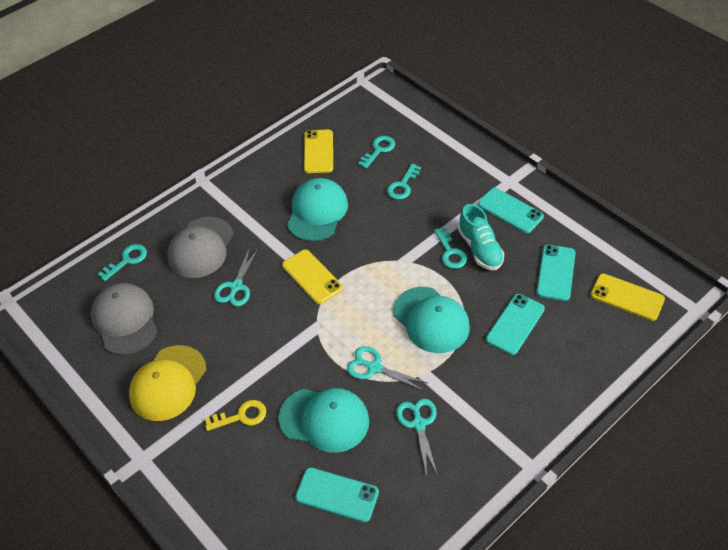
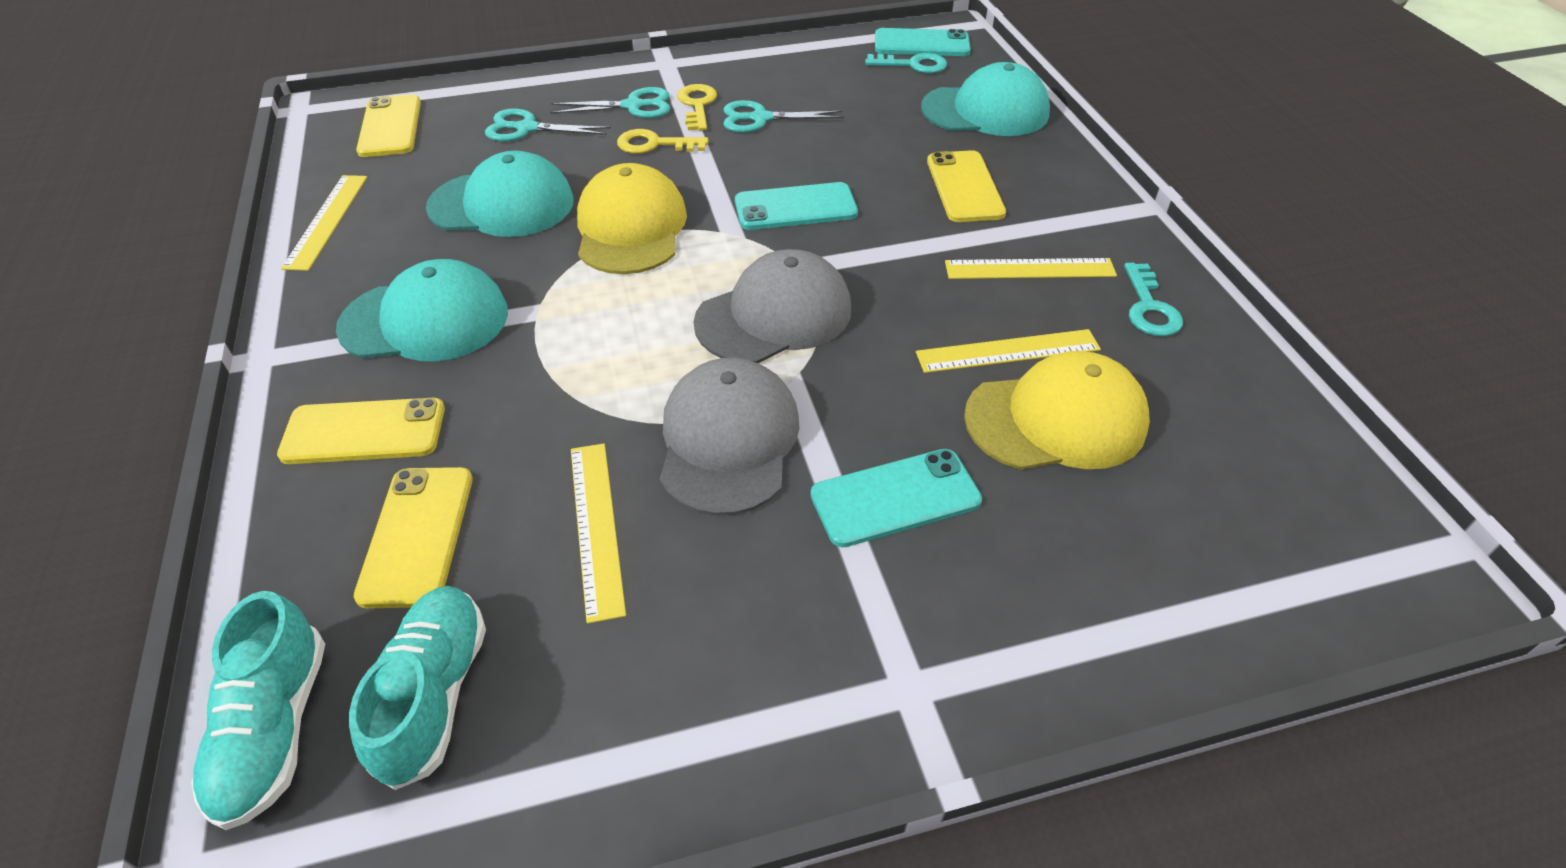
turquoise key: [98,244,147,281] [358,136,395,169] [387,164,421,200] [434,227,467,269] = 4 -> [865,53,947,74] [1124,263,1183,337] = 2
turquoise phone: [295,467,379,522] [478,188,544,233] [486,294,545,355] [536,245,576,301] = 4 -> [735,182,858,230] [811,449,982,547] [875,28,971,56] = 3
turquoise shoe: [458,204,505,270] = 1 -> [191,591,325,830] [349,586,486,790] = 2
yellow cap: [129,345,206,421] = 1 -> [577,163,687,274] [964,351,1150,470] = 2
yellow key: [205,400,266,431] = 1 -> [617,129,709,154] [677,84,717,131] = 2
yellow phone: [282,250,343,304] [304,129,333,173] [591,273,665,321] = 3 -> [277,398,445,464] [354,467,473,608] [356,95,421,157] [927,150,1006,222] = 4
yellow ruler: none = 0 -> [281,175,367,271] [571,443,626,624] [916,329,1101,373] [945,258,1117,279] = 4

